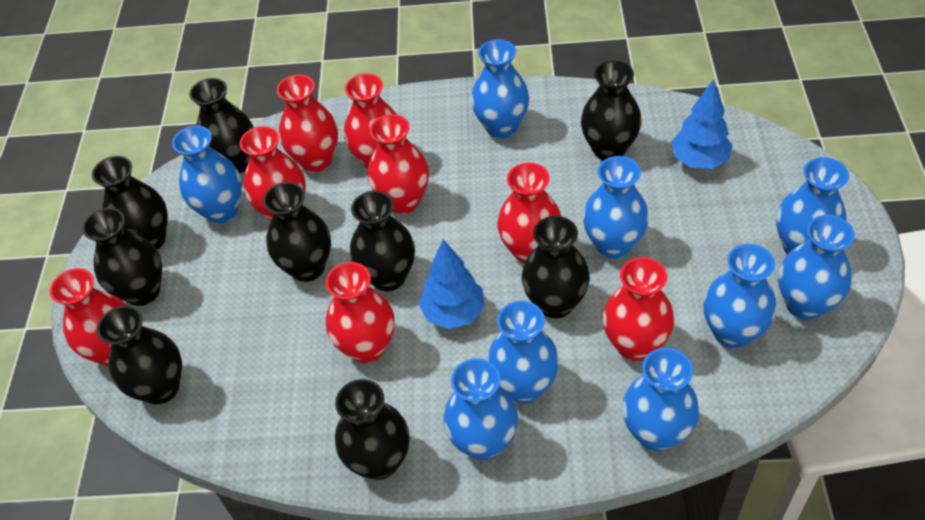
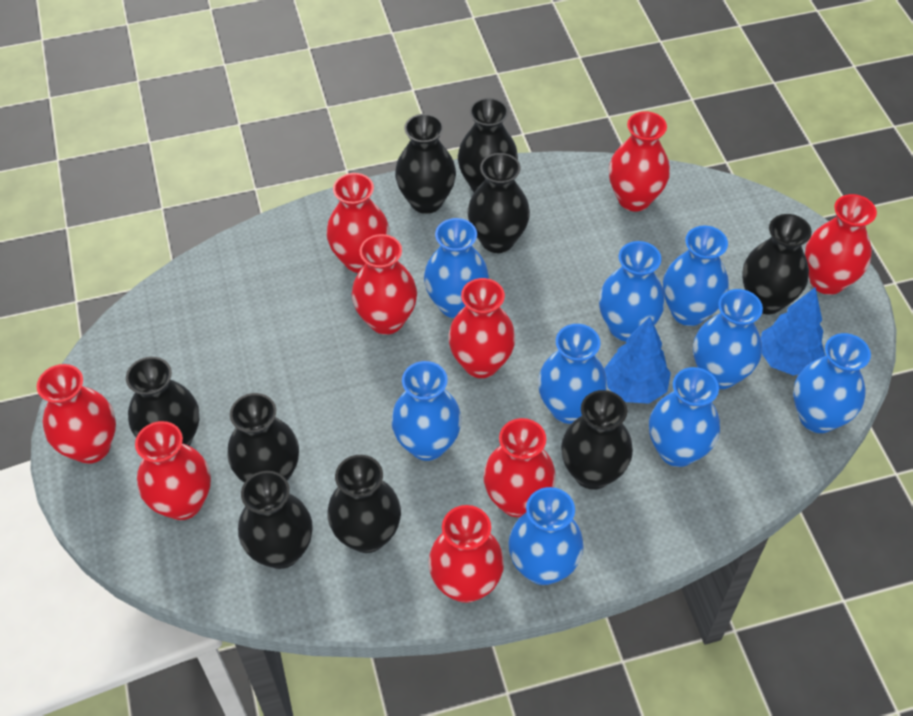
red vase: [50,268,127,366] [239,126,306,221] [277,74,338,172] [326,262,395,363] [344,74,397,169] [368,114,429,214] [497,163,561,264] [603,257,674,361] = 8 -> [37,364,116,464] [135,421,211,520] [326,173,390,273] [352,234,417,335] [428,505,504,603] [448,278,515,378] [483,418,556,517] [609,111,670,211] [805,194,877,295] = 9

